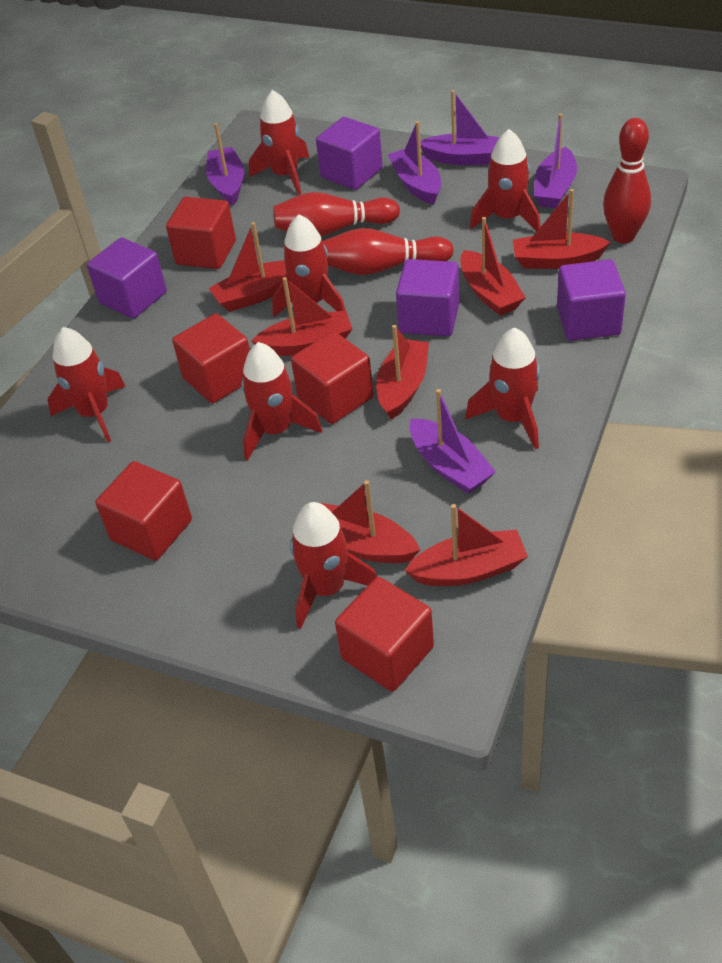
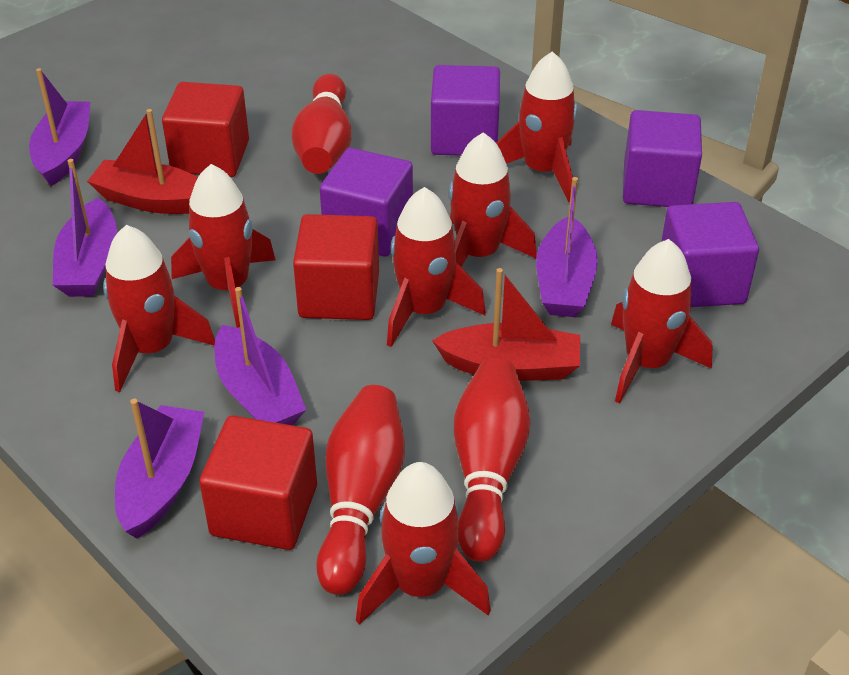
red boat: [209,222,286,312] [251,277,352,356] [321,480,420,563] [376,325,429,420] [404,504,528,586] [460,217,526,316] [513,189,610,269] = 7 -> [87,109,198,214] [432,268,580,381] = 2
red cube: [95,461,192,561] [166,197,236,269] [172,313,250,403] [291,331,374,424] [335,577,434,692] = 5 -> [162,82,249,177] [199,415,317,550] [293,214,379,320] = 3

